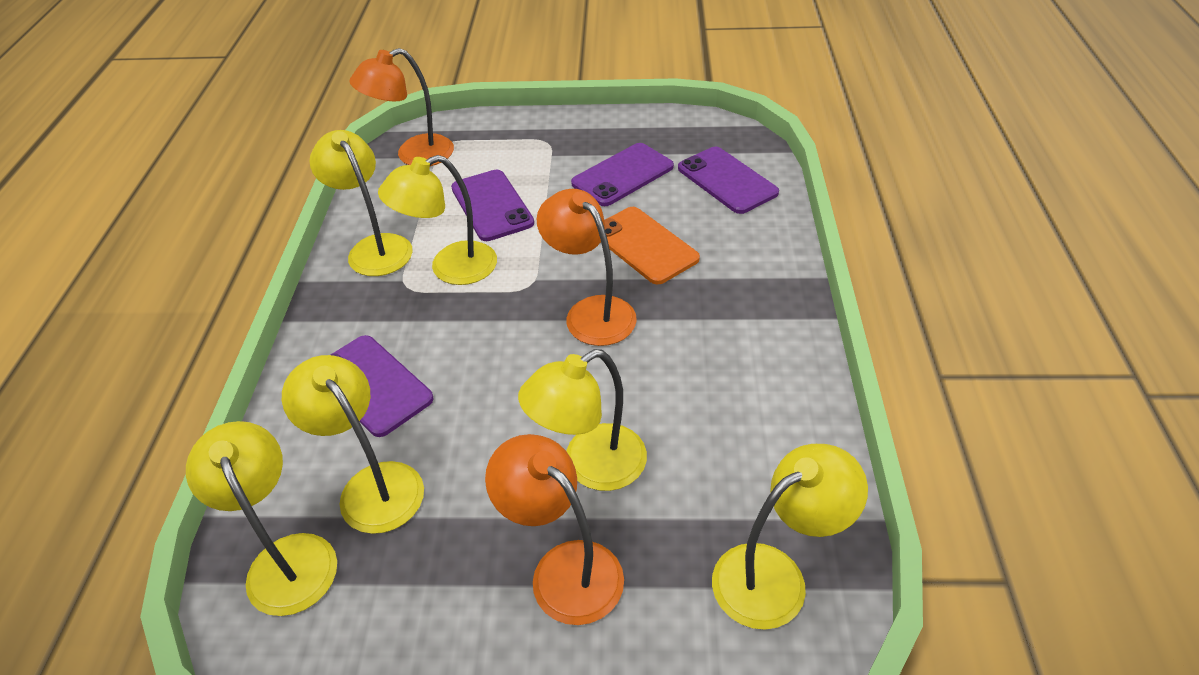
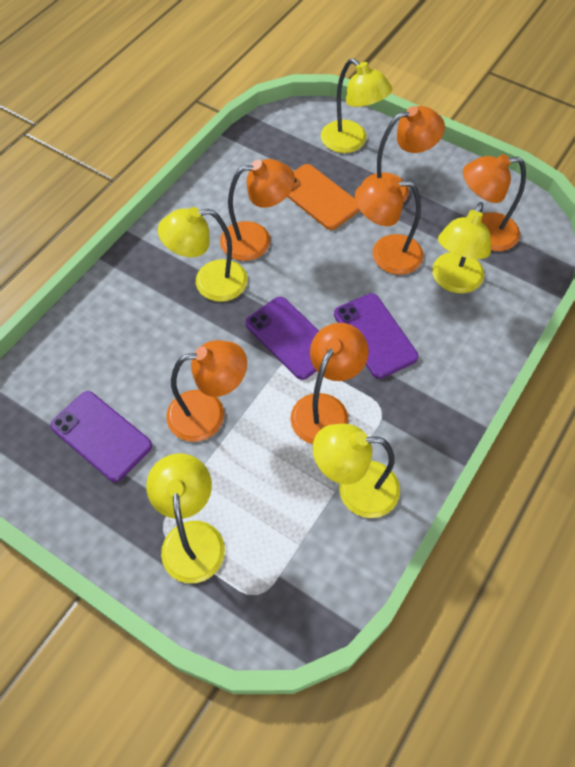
orange lamp: [350,48,454,166] [485,434,624,625] [537,189,637,346] = 3 -> [166,340,247,442] [220,159,295,261] [290,323,369,444] [355,177,423,275] [361,106,445,203] [463,154,526,251] = 6
purple phone: [331,335,433,437] [451,170,534,241] [571,143,674,206] [678,147,779,214] = 4 -> [50,391,152,482] [245,297,319,380] [334,293,419,379] = 3
yellow lamp: [186,421,337,616] [282,355,424,534] [310,130,413,276] [378,155,497,285] [518,349,647,491] [712,444,868,630] = 6 -> [146,453,225,583] [158,207,248,302] [313,424,400,518] [321,58,392,153] [432,202,491,293] = 5

